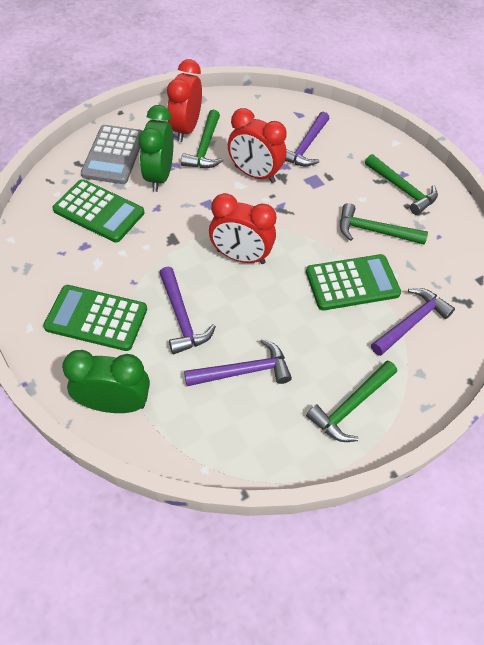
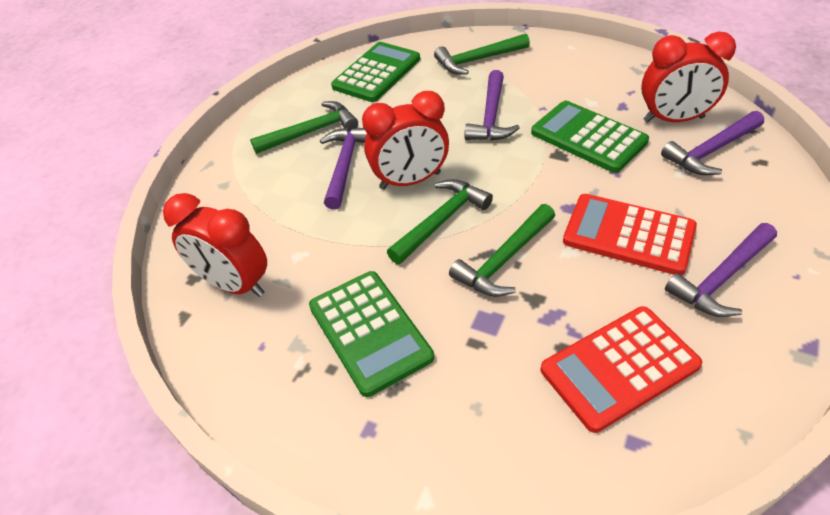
green clock: [62,350,150,413] [138,105,173,192] = 2 -> none = 0
grey calculator: [81,125,143,184] = 1 -> none = 0
red calculator: none = 0 -> [541,306,702,433] [563,194,697,275] = 2

